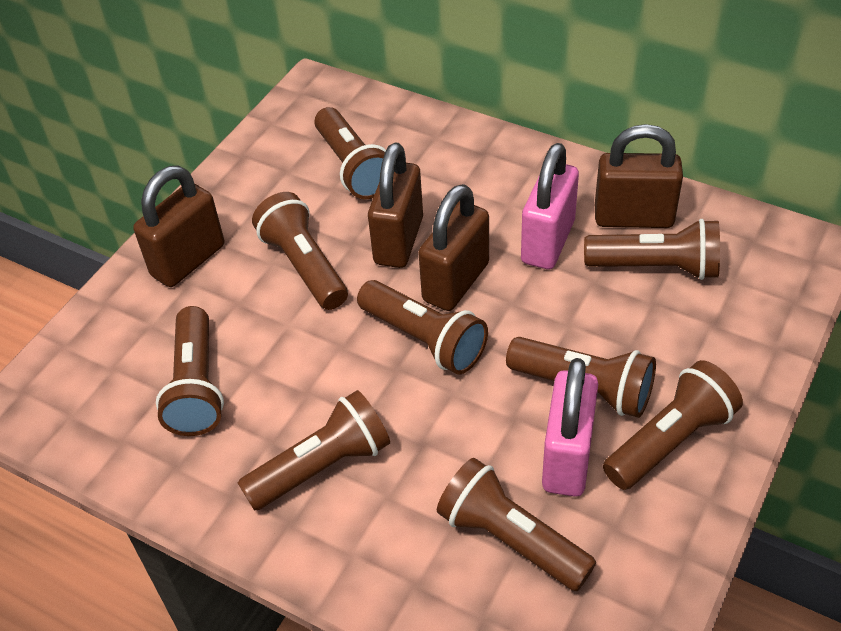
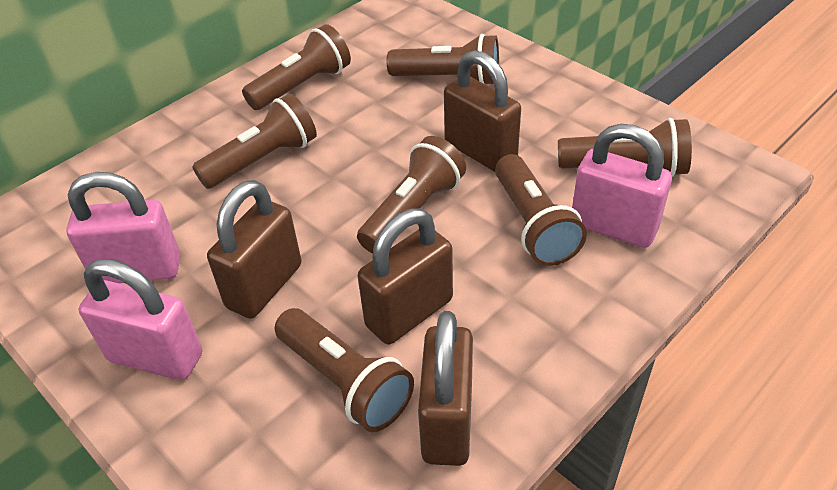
brown flashlight: [156,306,224,436] [238,390,390,511] [252,192,348,310] [314,107,386,199] [357,280,488,375] [437,458,596,591] [506,337,656,418] [584,219,720,280] [603,360,743,490] = 9 -> [192,94,317,189] [242,24,351,110] [275,308,414,432] [357,136,466,253] [387,34,499,85] [495,154,587,266] [558,118,692,177] = 7
pink padlock: [521,143,579,269] [542,358,598,497] = 2 -> [66,172,181,283] [79,259,202,380] [572,124,672,248] = 3

